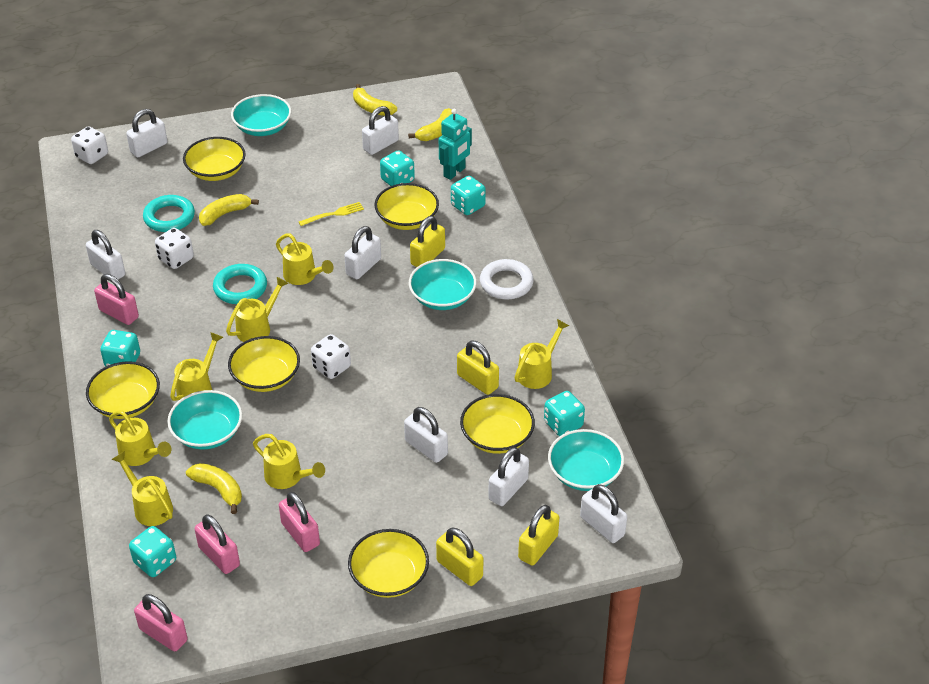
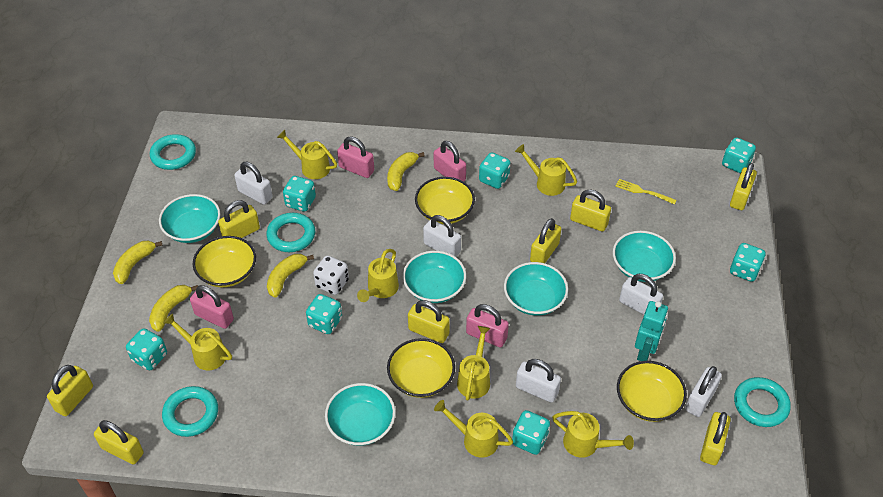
turquoise bowl: [167,390,242,450] [231,94,291,136] [409,259,477,310] [548,429,624,491] = 4 -> [159,194,220,243] [325,383,396,446] [403,251,466,303] [504,262,568,316] [613,231,676,282] = 5
turquoise dice: [100,330,140,367] [129,526,176,577] [380,150,415,186] [451,176,486,215] [544,391,585,436] = 5 -> [126,328,167,371] [283,176,316,212] [306,294,342,334] [479,152,511,189] [512,410,550,455] [722,137,756,173] [730,243,766,282] = 7
turquoise ring: [143,195,195,232] [213,264,267,304] = 2 -> [150,134,196,170] [162,386,218,437] [266,213,315,252] [734,377,791,427] = 4
white dice: [71,126,108,164] [155,228,194,269] [311,334,351,379] = 3 -> [313,256,349,295] = 1
white padlock: [86,230,125,280] [126,109,167,157] [344,226,381,279] [362,106,399,155] [404,407,448,463] [488,447,529,506] [580,484,627,543] = 7 -> [234,162,272,205] [423,215,461,257] [516,359,561,403] [619,274,663,315] [685,366,722,417] = 5
white ring: [480,259,534,299] = 1 -> none = 0
yellow bowl: [86,361,160,419] [183,137,246,181] [228,336,300,392] [348,529,429,598] [375,183,439,230] [460,394,535,454] = 6 -> [193,236,256,287] [387,338,455,398] [415,177,475,224] [617,361,687,422] = 4
yellow padlock: [410,216,445,267] [436,528,483,586] [457,341,499,395] [518,505,559,566] = 4 -> [47,365,93,416] [94,420,144,465] [218,200,260,238] [408,300,450,343] [530,218,561,263] [570,189,611,232] [700,412,731,465] [730,163,757,210] = 8

